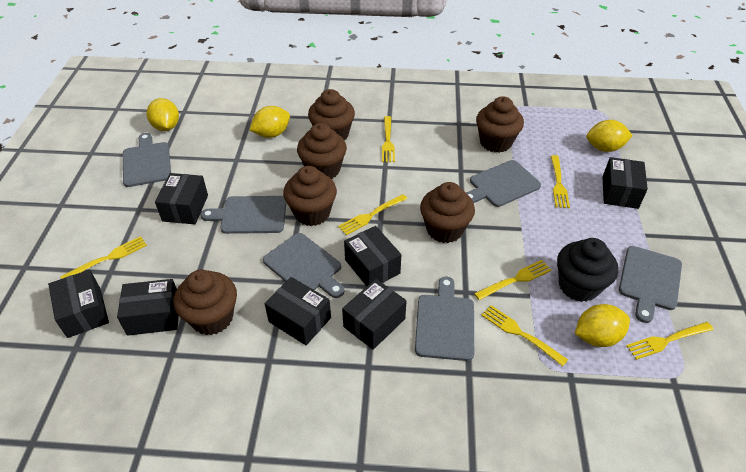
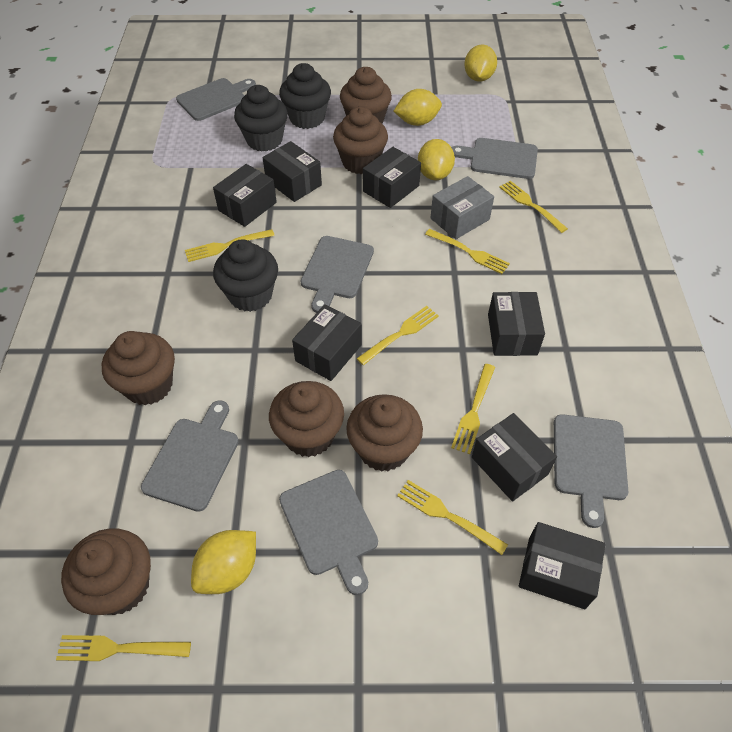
black cupcake: [557,238,618,302] = 1 -> [213,239,278,312] [234,85,288,152] [279,63,331,129] = 3
grey box: none = 0 -> [431,176,494,239] = 1

